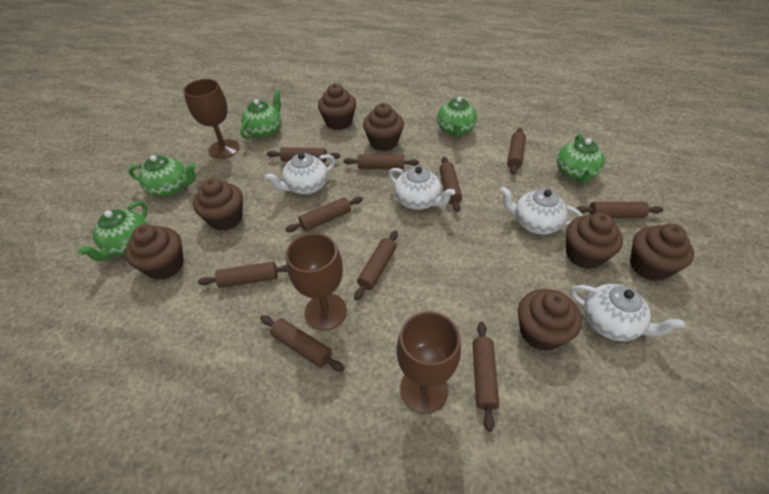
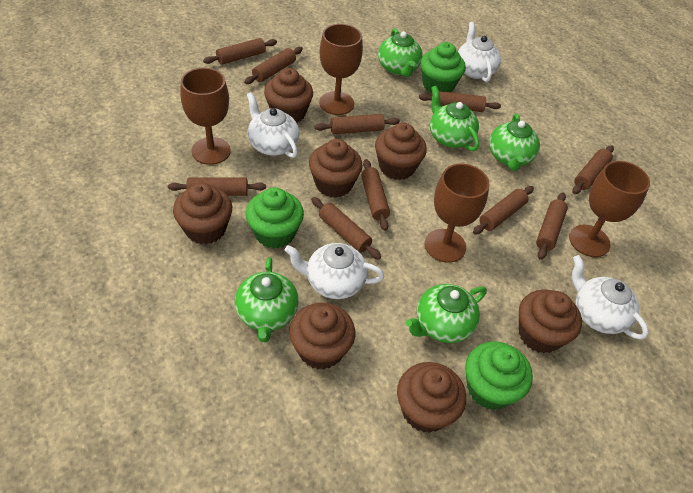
brown goblet: [183,79,239,159] [286,233,347,330] [397,311,461,414] = 3 -> [180,68,231,165] [319,24,363,115] [425,164,489,263] [569,161,650,257] = 4
green cupcake: none = 0 -> [246,187,304,249] [420,42,466,93] [465,341,533,410] = 3

